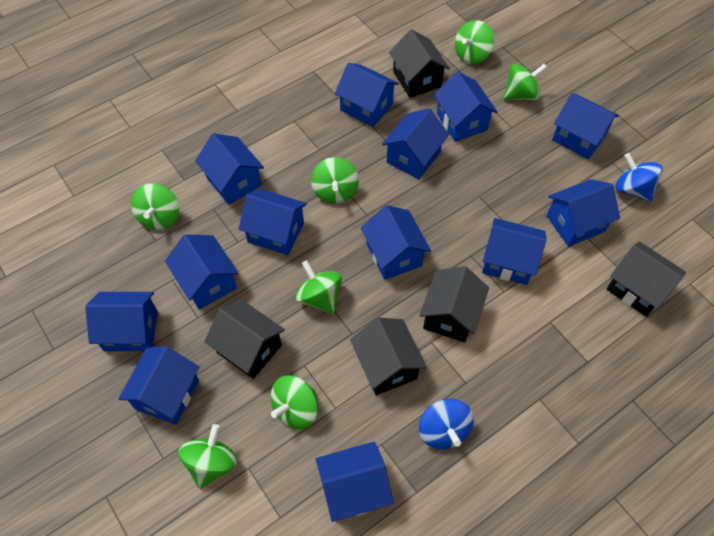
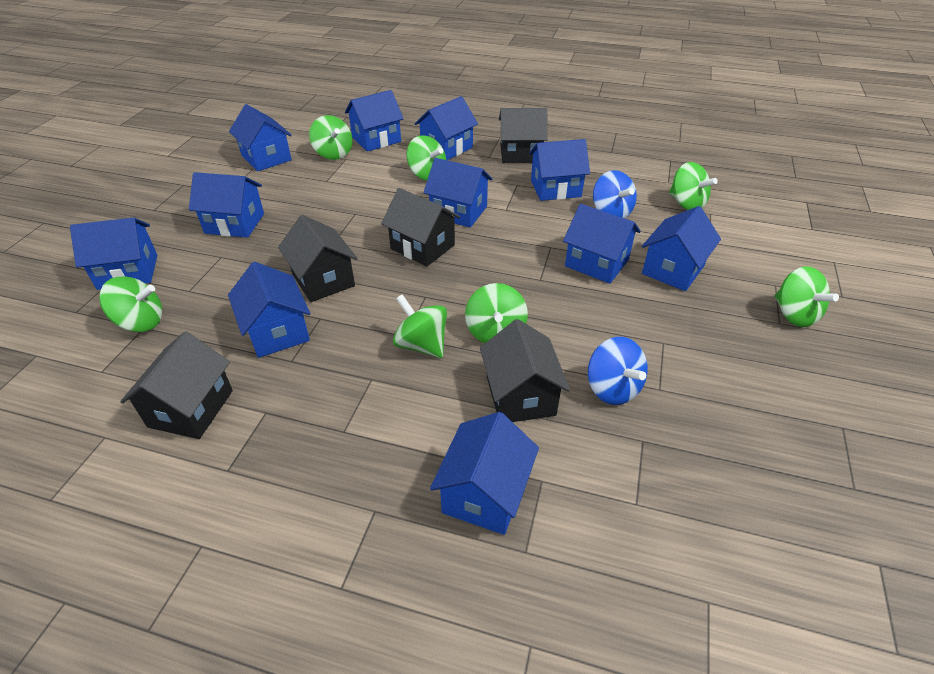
blue house: [85,292,158,351] [118,346,199,425] [165,234,239,310] [195,133,264,205] [238,189,307,255] [316,442,393,522] [335,63,399,127] [361,205,431,280] [382,109,449,179] [434,72,498,142] [482,218,547,285] [547,179,620,247] [552,93,619,159] = 13 -> [70,218,158,290] [189,172,264,238] [228,262,311,358] [229,104,292,171] [345,90,404,152] [415,96,478,160] [424,158,493,228] [430,412,539,535] [529,139,590,201] [563,204,641,284] [642,206,721,291] = 11

